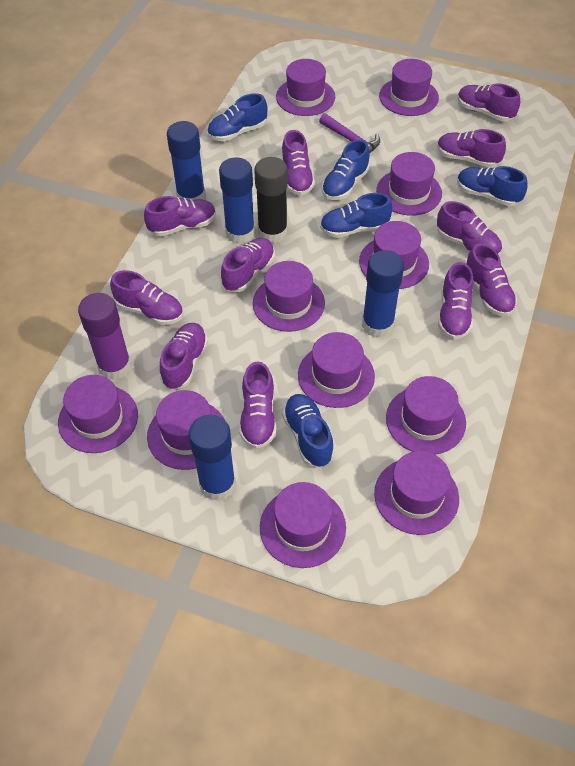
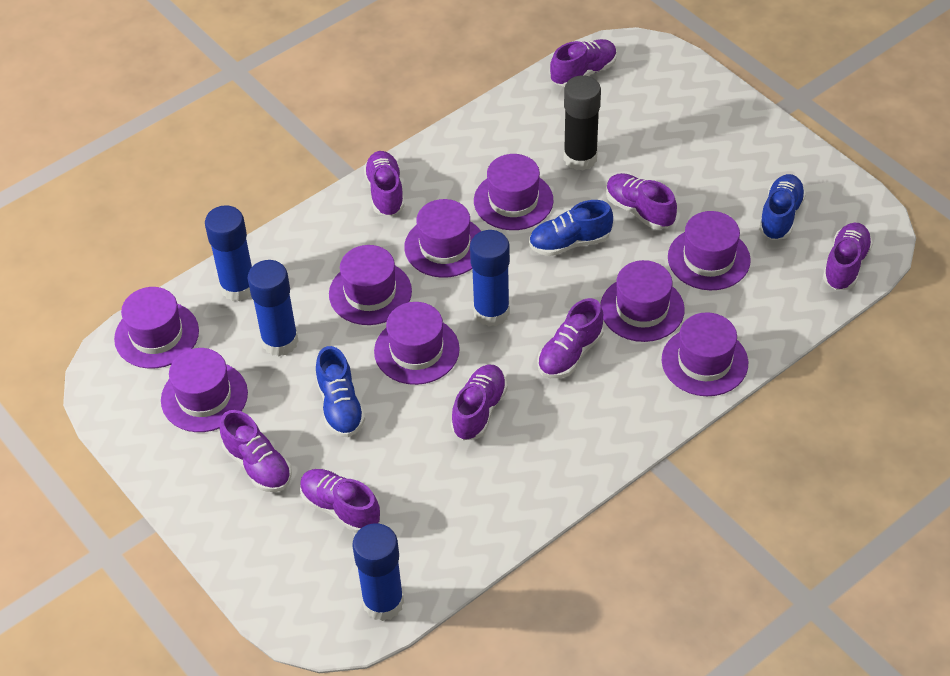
blue shoe: [207,93,268,141] [282,394,334,467] [320,193,392,238] [322,139,370,200] [457,166,528,206] = 5 -> [316,346,365,437] [529,200,613,256] [759,174,806,240] = 3
purple glue stick: [78,293,132,380] = 1 -> none = 0
purple hammer: [319,113,380,154] = 1 -> none = 0
purple hat: [58,375,138,453] [147,390,225,470] [253,261,325,332] [260,482,346,568] [276,59,335,116] [298,332,375,408] [359,221,429,289] [374,451,459,535] [376,152,442,216] [379,59,439,116] [386,376,466,455] = 11 -> [114,287,199,369] [161,348,248,432] [329,245,412,325] [374,302,460,385] [404,199,481,278] [474,154,553,230] [600,260,685,342] [662,312,748,396] [668,211,751,290] = 9
purple shoe: [110,270,183,325] [144,196,216,236] [160,323,208,390] [221,238,275,292] [239,361,276,449] [281,130,315,195] [437,129,506,167] [437,201,502,256] [438,262,474,339] [457,84,520,121] [467,243,517,316] = 11 -> [220,410,292,492] [300,469,380,533] [364,151,405,216] [451,364,507,440] [537,298,603,378] [550,39,617,87] [606,173,677,230] [823,222,873,290] = 8

